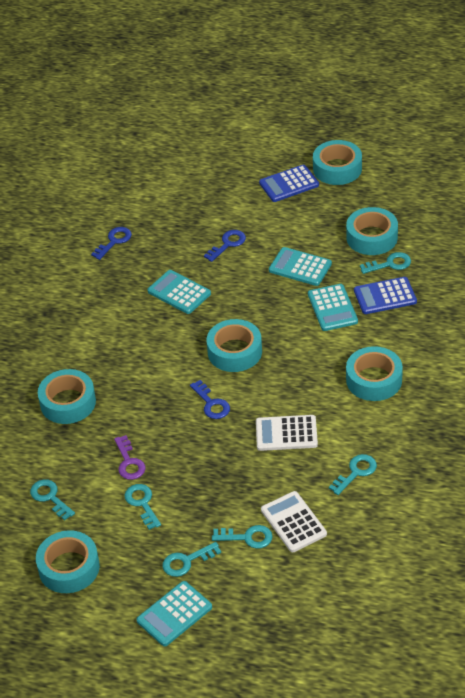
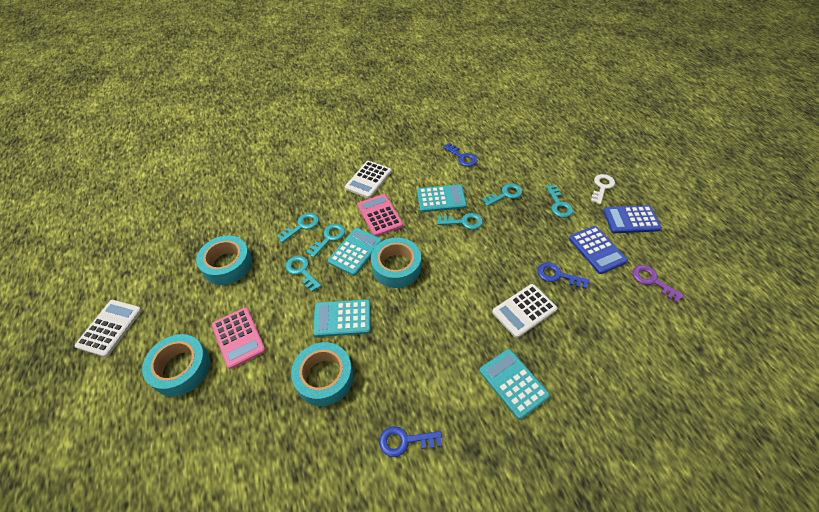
pink calculator: none = 0 -> [212,308,266,369] [357,194,403,236] = 2
turquoise tape: [36,530,100,593] [38,369,96,424] [207,319,262,372] [313,140,362,185] [346,207,398,255] [346,346,403,401] = 6 -> [142,334,210,397] [196,236,252,285] [291,342,354,406] [371,238,421,288] = 4
white calculator: [256,415,318,451] [261,491,327,552] = 2 -> [75,300,142,357] [345,161,391,198] [492,284,557,338] = 3
white key: none = 0 -> [591,174,615,204] = 1

